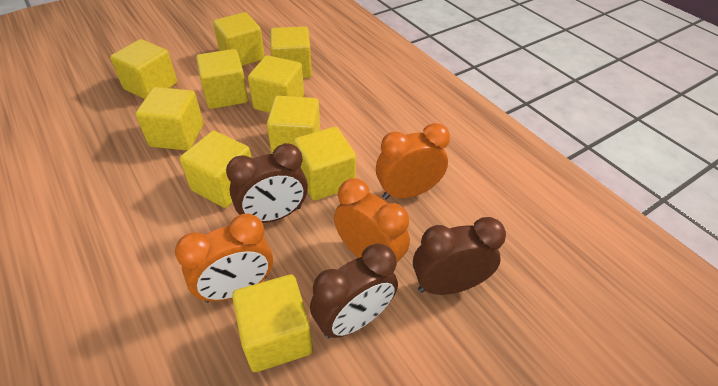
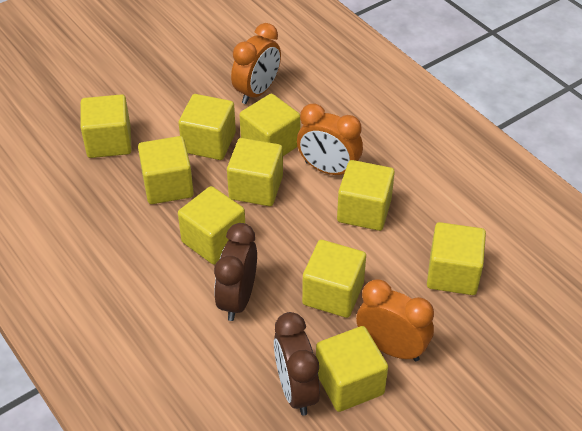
brown clock: [226,143,308,223] [310,243,398,338] [413,217,506,295] = 3 -> [214,223,257,321] [274,312,320,416] = 2

